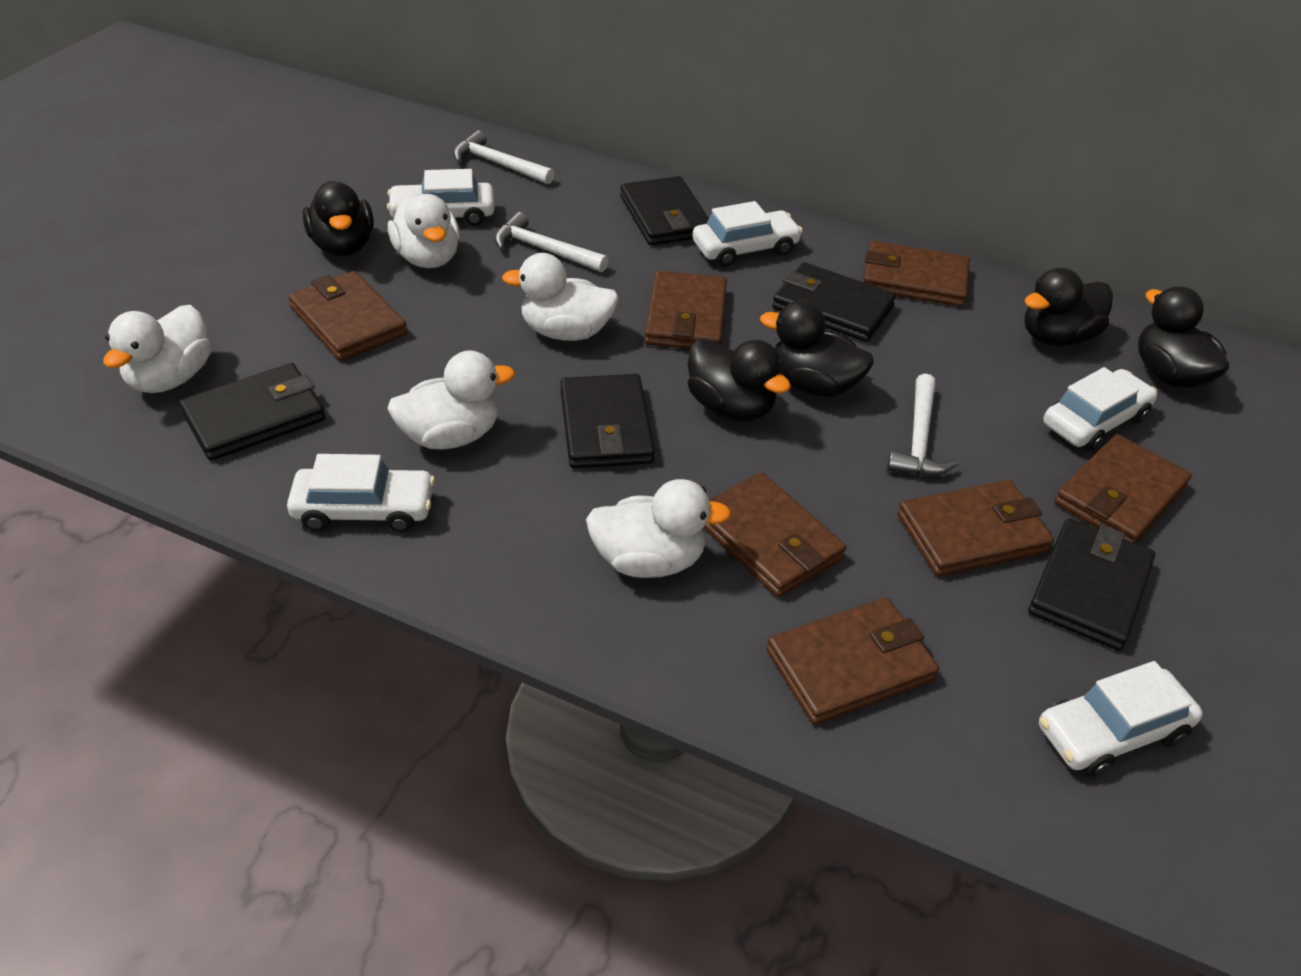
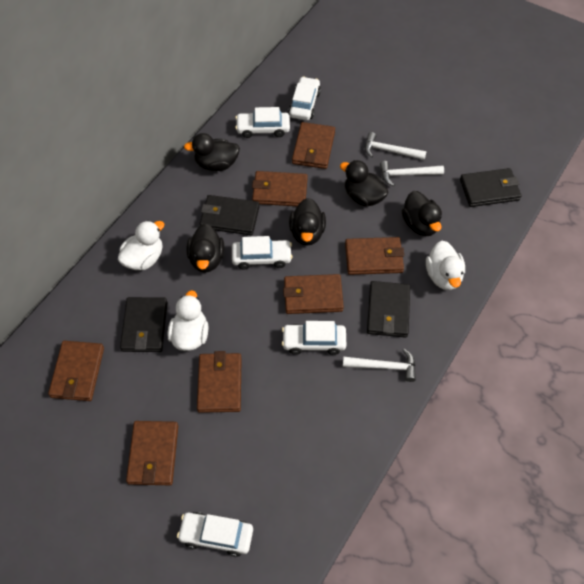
black wallet: [179,363,325,461] [560,374,655,468] [620,176,709,245] [772,262,896,342] [1028,518,1155,651] = 5 -> [120,297,168,352] [200,195,260,235] [367,281,410,338] [460,168,521,207] = 4
white duck: [103,305,211,393] [387,350,515,450] [388,193,460,268] [502,253,619,341] [586,479,732,578] = 5 -> [118,221,164,270] [167,290,208,351] [426,241,465,290] = 3

